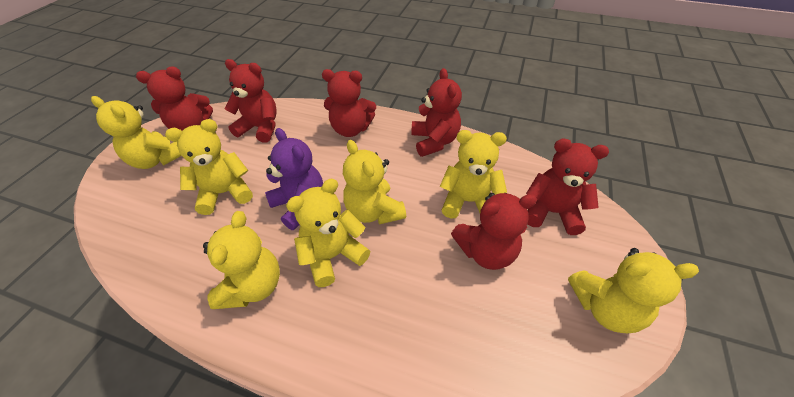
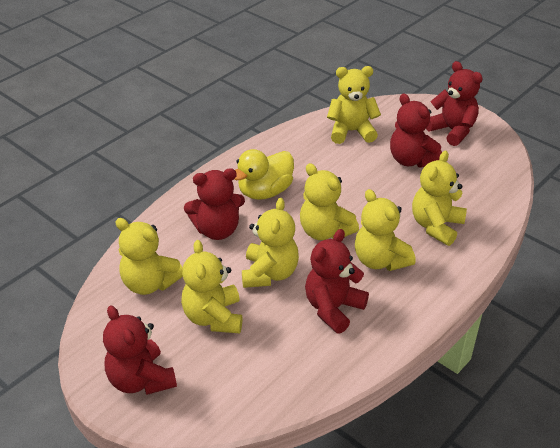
purple teddy bear: [265,128,323,230] = 1 -> none = 0
red teddy bear: [136,66,213,131] [225,59,277,143] [322,69,376,137] [411,68,462,157] [451,193,537,270] [526,138,609,235] = 6 -> [103,305,177,395] [184,168,245,240] [305,229,369,334] [390,93,442,168] [426,61,483,146] = 5
yellow duck: none = 0 -> [234,149,294,200] = 1

